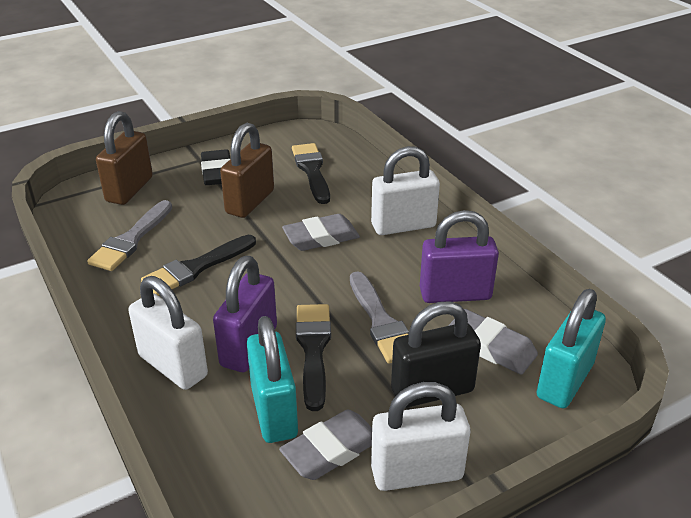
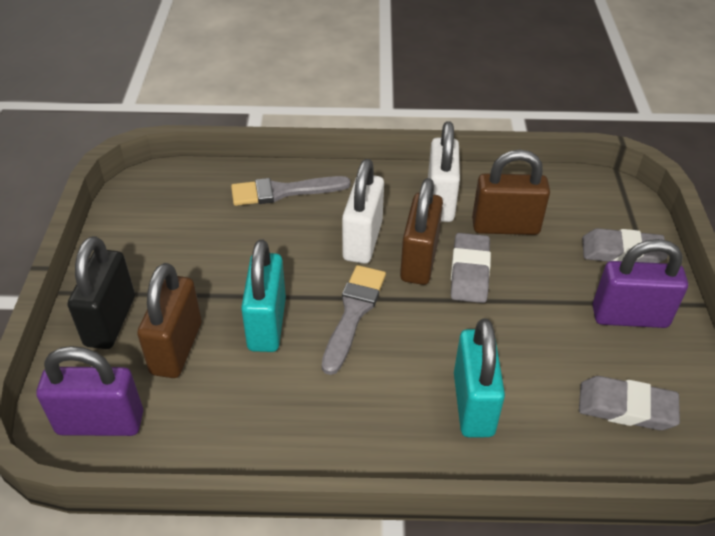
black brush: [141,235,256,296] [292,143,330,204] [296,304,331,411] = 3 -> none = 0
black eraser: [201,149,231,185] = 1 -> none = 0
brown padlock: [96,111,153,205] [220,123,274,218] = 2 -> [137,263,202,378] [400,178,443,285] [472,150,550,235] = 3
white padlock: [128,276,208,390] [371,146,440,235] [371,382,470,491] = 3 -> [342,159,384,264] [428,121,460,222] = 2

